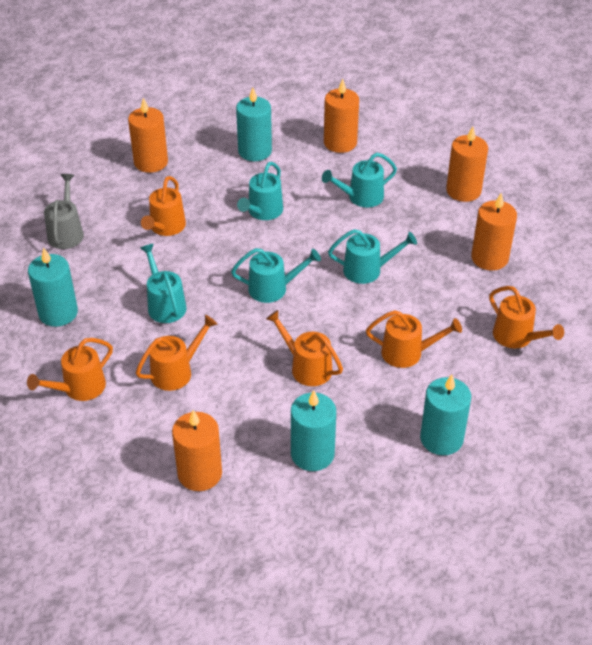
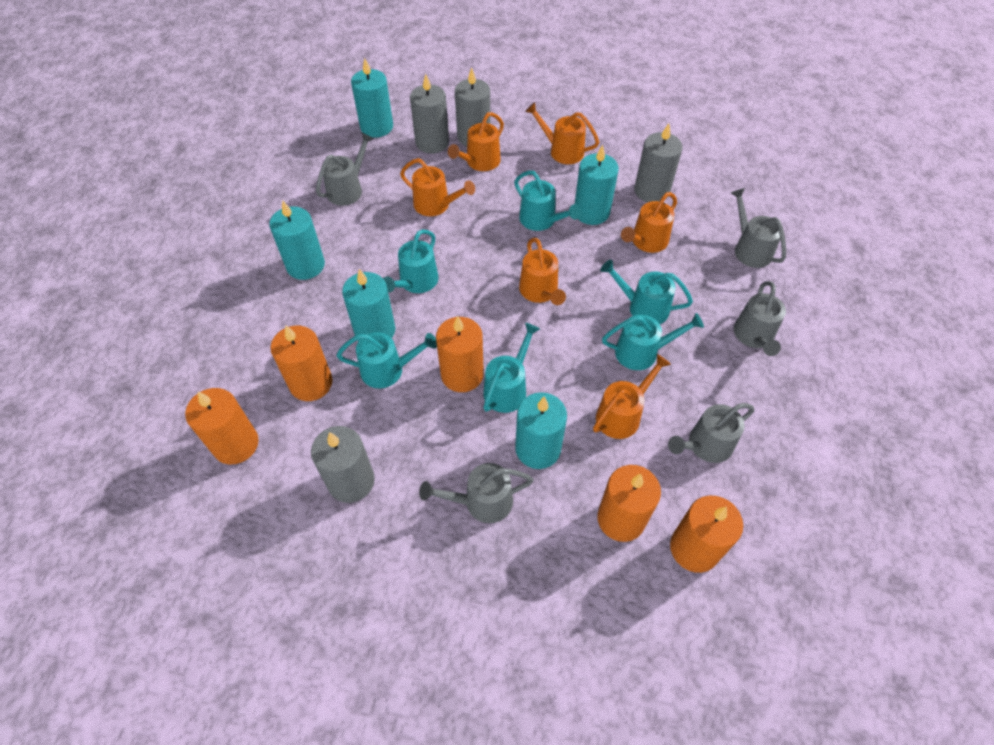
grey candle: none = 0 -> [311,426,375,503] [410,74,449,154] [455,67,491,146] [634,123,683,202] = 4
grey watering can: [44,174,84,249] = 1 -> [316,133,374,206] [419,463,534,523] [668,403,754,463] [731,188,786,268] [734,281,786,356] = 5
turquoise candle: [28,247,78,327] [236,87,272,161] [291,390,336,471] [420,374,471,455] = 4 -> [269,201,325,280] [342,269,396,341] [351,58,393,137] [515,392,567,469] [575,145,619,225] = 5
turquoise watering can: [140,244,186,323] [231,248,321,303] [237,162,283,220] [322,153,397,207] [328,229,417,284] = 5 -> [336,332,437,388] [383,229,439,293] [483,323,540,413] [514,171,581,231] [601,260,693,324] [602,313,704,370] = 6

